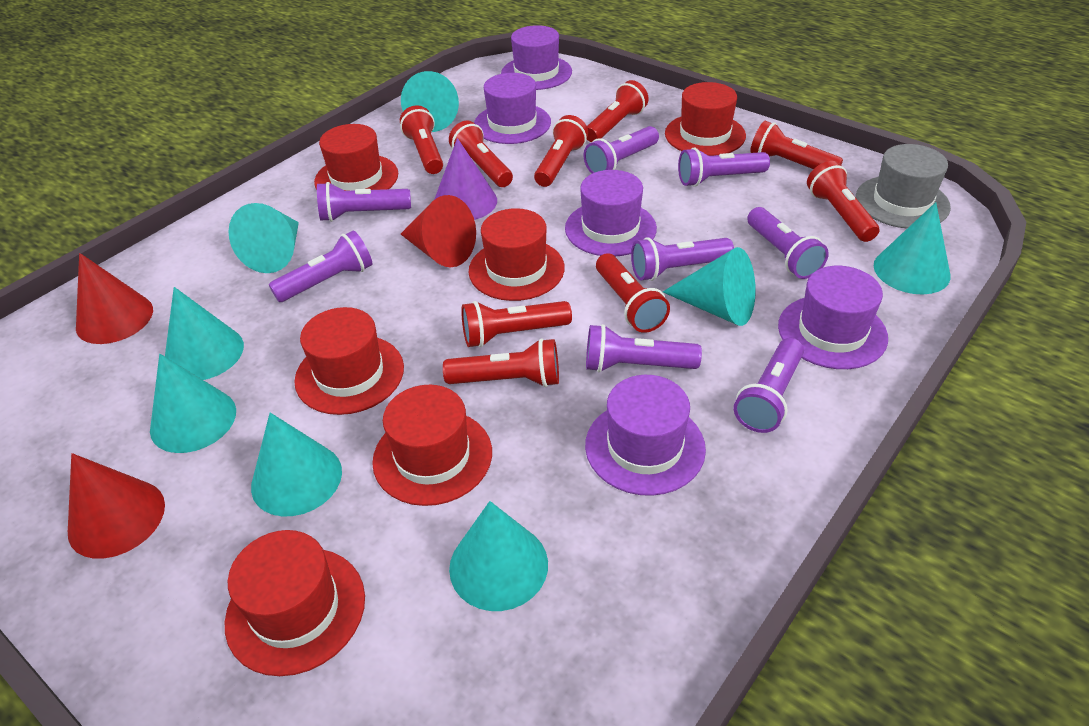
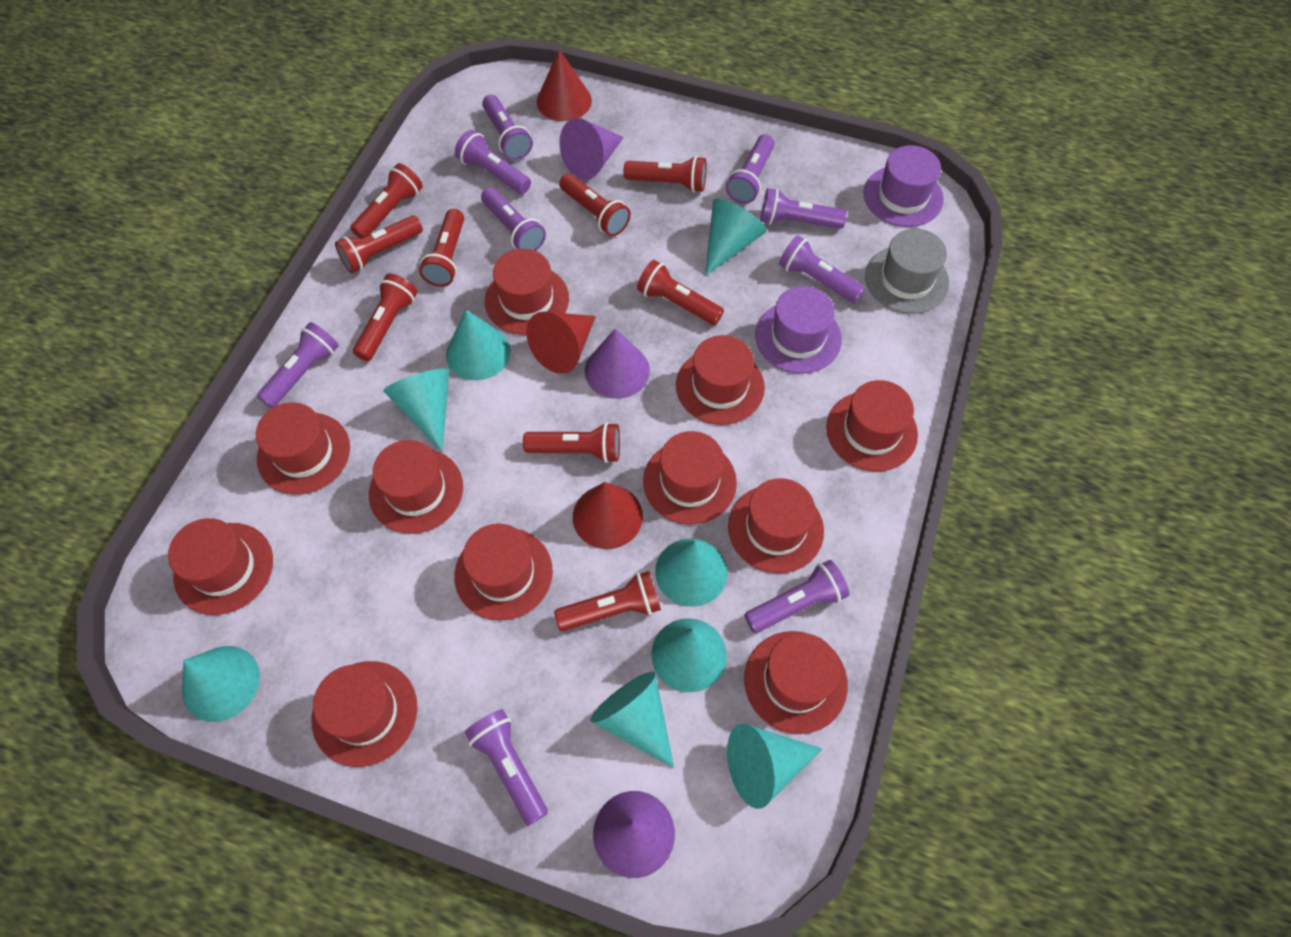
purple cone: [434,138,497,220] = 1 -> [559,118,624,180] [585,328,650,399] [593,791,675,878] = 3
purple flashlight: [269,230,372,302] [317,182,411,222] [584,126,659,174] [586,324,702,372] [631,237,734,281] [678,148,770,187] [734,338,804,433] [747,207,829,279] = 8 -> [257,322,339,408] [455,130,531,194] [465,709,548,826] [481,187,546,251] [482,95,533,160] [726,134,775,204] [744,560,849,633] [760,188,847,229] [779,235,865,303] = 9
purple hat: [474,73,551,144] [501,25,572,90] [565,170,657,256] [585,375,706,496] [778,266,888,369] = 5 -> [755,286,842,374] [864,145,944,227] = 2
red hat: [225,530,365,676] [294,307,404,415] [314,124,398,191] [372,385,492,506] [468,208,565,301] [665,82,746,156] = 6 -> [168,518,273,615] [256,402,350,494] [311,661,418,767] [369,440,463,534] [454,524,553,621] [485,249,569,335] [643,431,737,525] [676,335,765,425] [728,478,824,574] [744,631,848,734] [826,380,918,471] = 11

